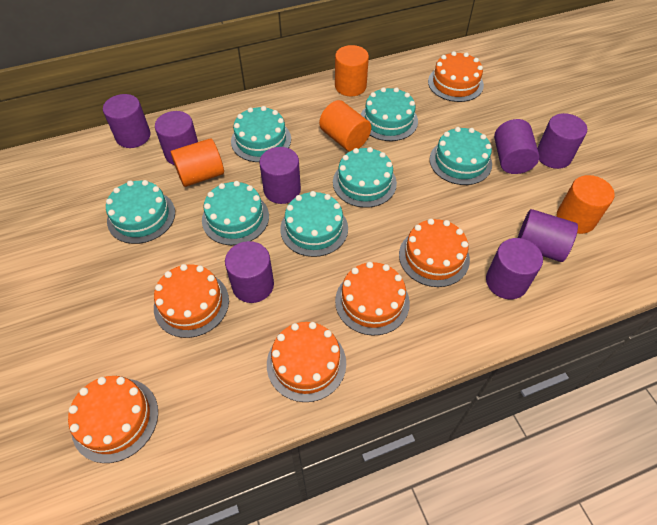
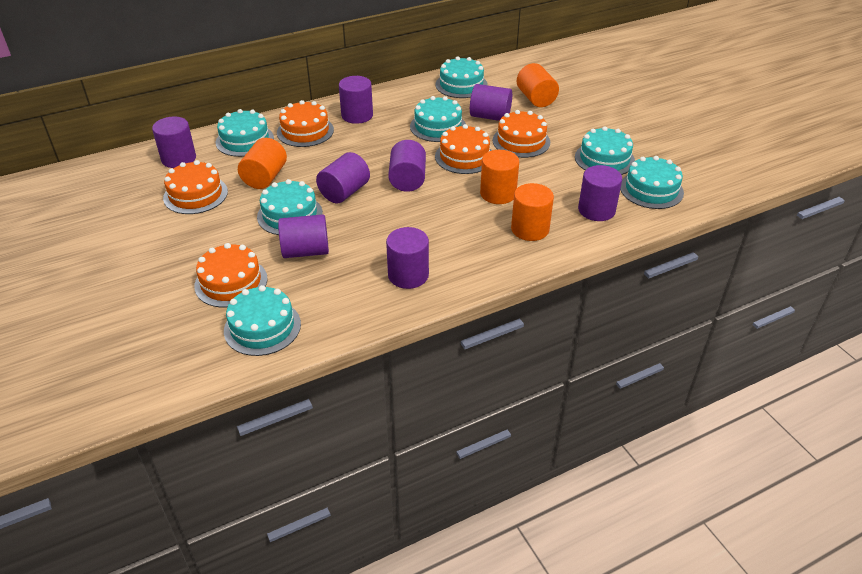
orange cake: [68,376,158,463] [154,264,229,338] [267,322,346,402] [335,262,410,336] [399,219,470,287] [428,51,484,102] = 6 -> [163,160,228,214] [194,243,268,308] [277,100,334,147] [435,124,492,174] [492,110,550,158] = 5

